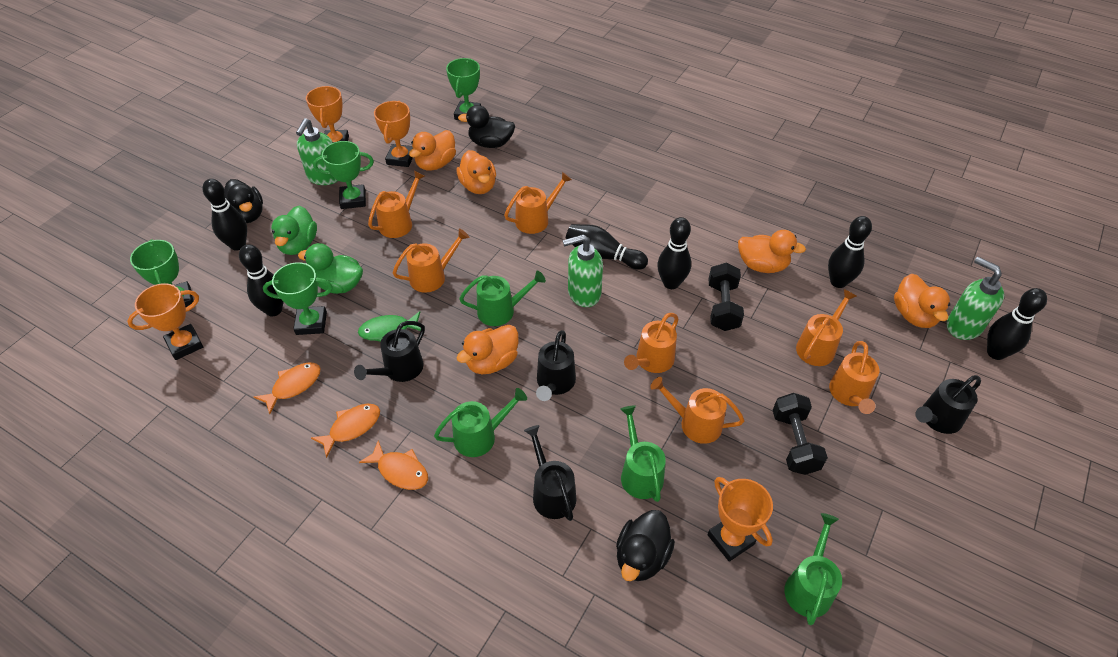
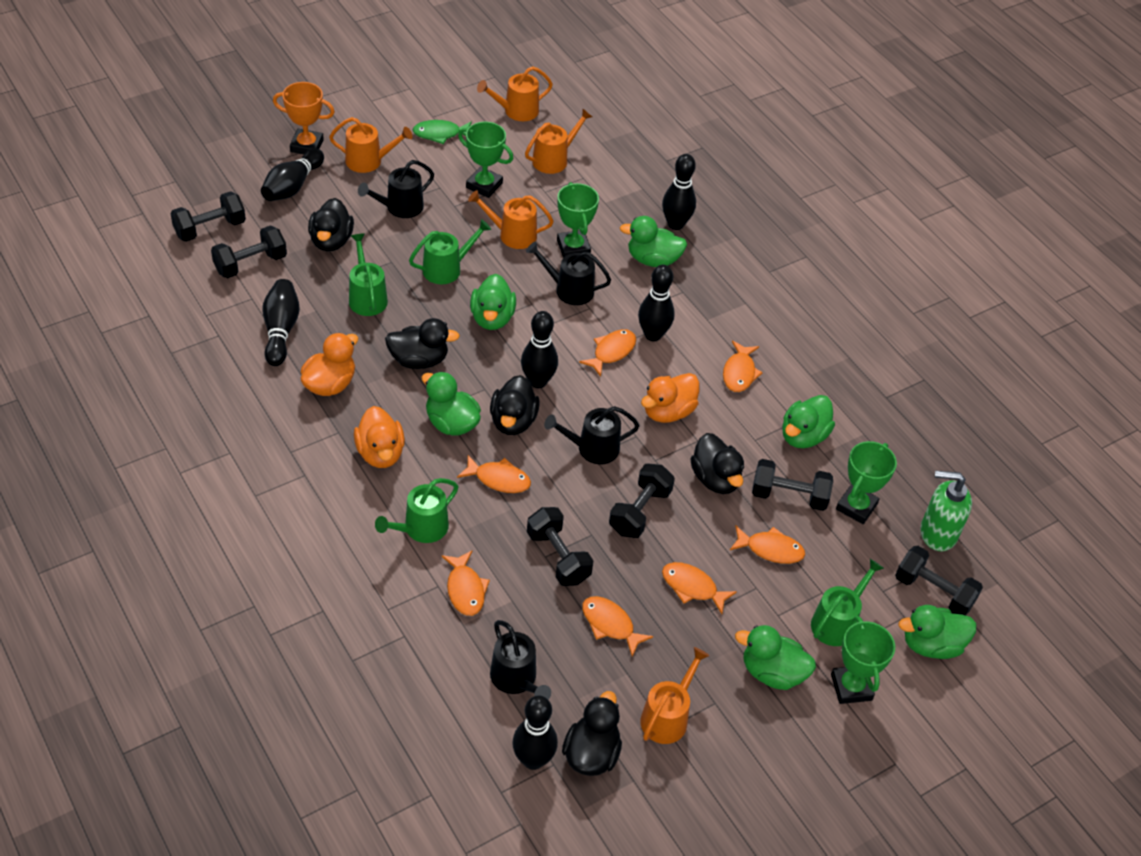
black duck: [224,179,263,223] [458,105,515,148] [616,510,675,581] = 3 -> [308,198,354,252] [385,318,460,369] [490,375,540,435] [562,691,622,776] [691,433,744,494] = 5
black dumbbell: [709,262,744,331] [773,393,828,475] = 2 -> [170,191,246,242] [211,225,287,278] [527,507,593,586] [609,464,675,538] [752,459,833,511] [895,546,983,615] = 6
green duck: [271,205,317,255] [298,243,363,294] = 2 -> [422,372,481,436] [470,274,516,330] [620,216,687,267] [735,625,816,690] [782,395,835,448] [898,605,976,659] = 6
green soap dispenser: [296,118,338,185] [563,234,603,307] [947,257,1004,340] = 3 -> [920,471,972,551] = 1
orange duck: [409,130,456,171] [456,325,519,374] [457,150,496,194] [738,230,806,273] [894,274,950,328] = 5 -> [300,333,358,396] [354,406,405,468] [641,373,700,423] = 3
orange fish: [254,362,321,414] [311,404,380,458] [359,441,428,490] = 3 -> [442,551,490,616] [457,455,531,493] [579,329,636,377] [582,596,653,657] [662,562,737,614] [723,341,763,392] [730,526,805,564] = 7
orange trophy: [127,283,203,360] [306,86,349,143] [374,101,413,167] [707,477,773,562] = 4 -> [273,82,335,154] = 1
orange watering can: [368,170,425,238] [393,229,469,293] [504,172,572,234] [624,313,678,373] [650,377,745,444] [796,289,857,366] [829,341,880,414] = 7 -> [329,117,413,173] [468,190,554,249] [477,66,553,121] [525,109,592,174] [640,647,709,744] = 5

